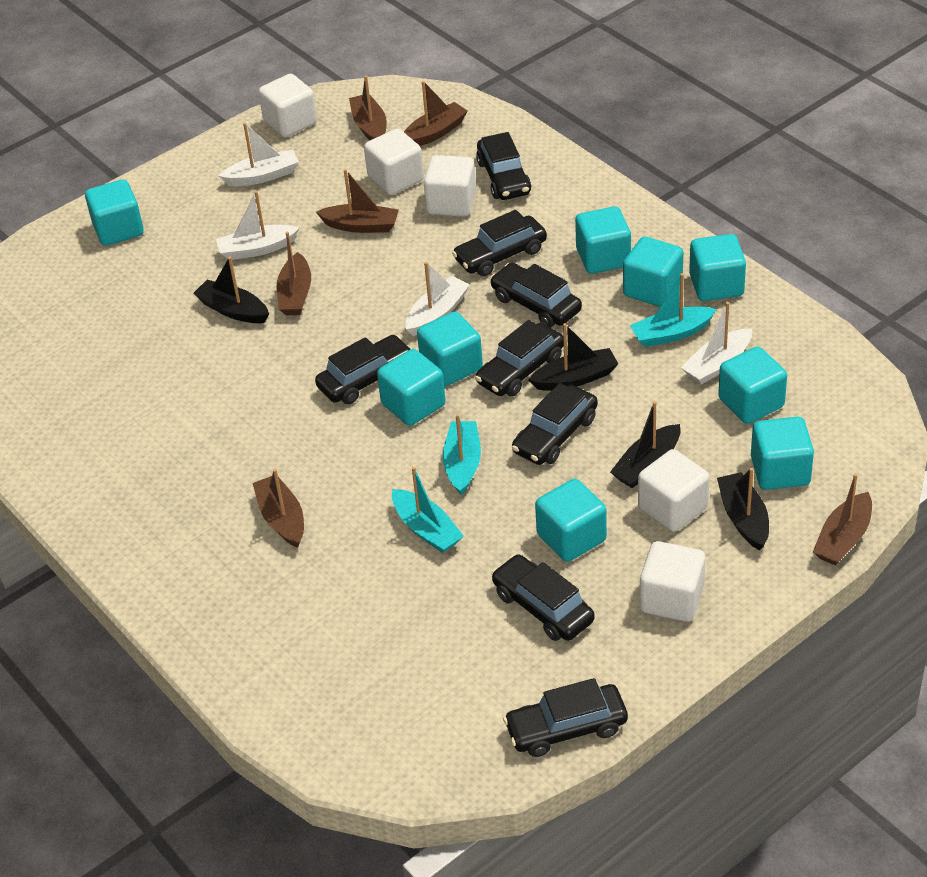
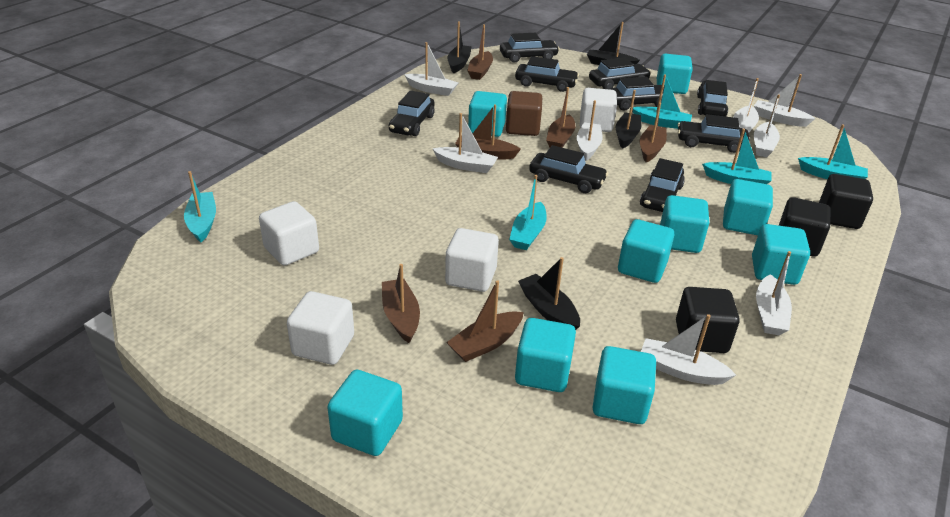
black car: [315,335,412,404] [452,210,547,276] [475,320,564,397] [476,132,531,200] [490,263,582,328] [491,554,595,641] [503,678,628,757] [512,383,598,465] = 8 -> [389,90,435,136] [500,33,559,63] [515,56,579,92] [529,145,608,193] [589,57,651,89] [609,77,665,111] [640,158,685,212] [678,114,750,153] [697,80,728,116] = 9
black cube: none = 0 -> [676,287,740,353] [779,197,830,257] [819,174,873,229] = 3
brown cube: none = 0 -> [506,91,542,136] = 1
turquoise boat: [392,467,464,553] [443,414,481,495] [630,273,717,347] = 3 -> [184,171,216,242] [509,175,547,250] [633,74,692,129] [702,129,772,184] [798,124,868,179] = 5
white boat: [216,191,299,260] [219,123,299,186] [406,262,470,336] [681,302,752,385] = 4 -> [404,42,458,96] [433,113,498,173] [577,100,603,161] [641,314,736,385] [734,78,759,133] [754,74,816,127] [754,95,780,157] [756,251,792,335] = 8
white cube: [258,74,317,137] [364,128,424,195] [424,155,476,217] [638,449,709,532] [640,541,705,622] = 5 -> [259,201,319,266] [287,291,354,365] [445,228,499,292] [580,88,617,132] = 4

